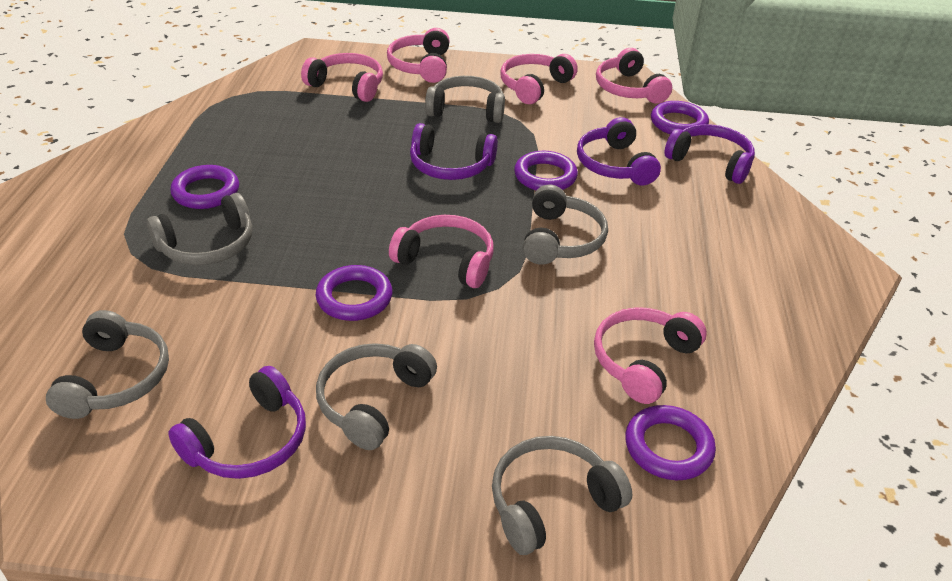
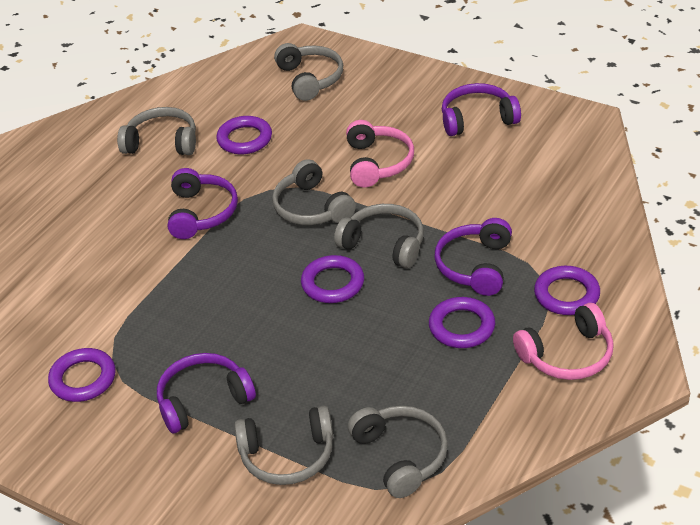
pink headphones: [301,53,383,102] [387,28,450,83] [389,215,494,288] [501,54,578,104] [594,307,707,404] [596,48,672,104] = 6 -> [346,120,414,187] [513,303,614,380] = 2

